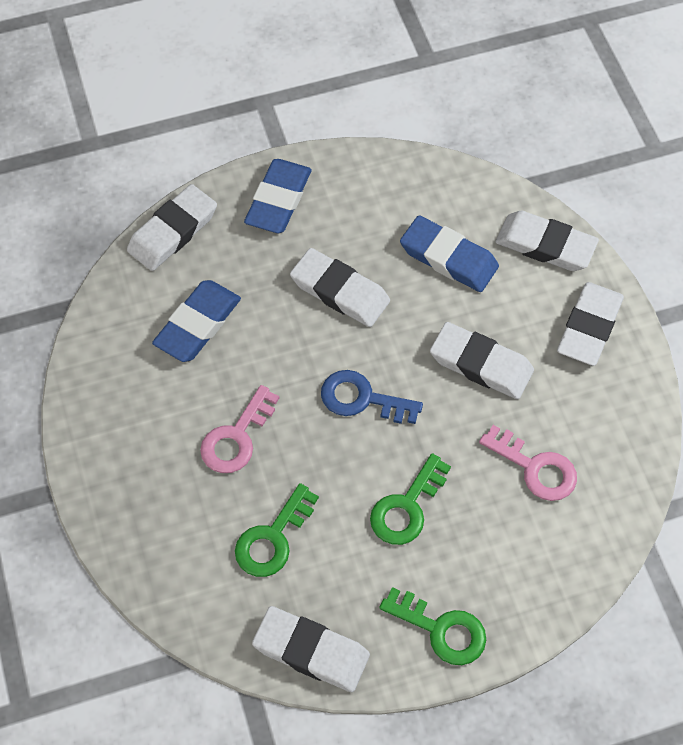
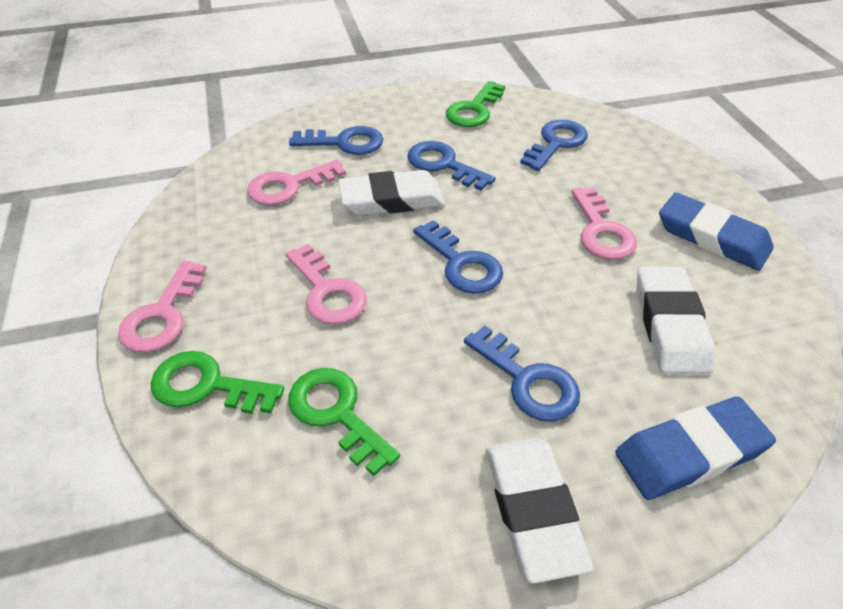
blue eraser: [152,280,241,362] [244,159,312,233] [400,215,499,292] = 3 -> [615,396,776,500] [659,192,774,271] = 2
blue key: [321,370,423,424] = 1 -> [289,126,383,155] [407,141,495,191] [413,220,503,294] [464,325,580,421] [520,120,588,171] = 5
pink key: [200,385,279,473] [479,425,577,501] = 2 -> [118,261,207,353] [247,160,346,205] [286,244,367,325] [571,187,637,260] = 4
white eraser: [127,184,217,271] [252,606,370,692] [290,248,390,327] [430,322,534,399] [496,211,599,271] [557,282,624,366] = 6 -> [338,170,445,215] [486,438,593,583] [636,267,715,374] = 3

